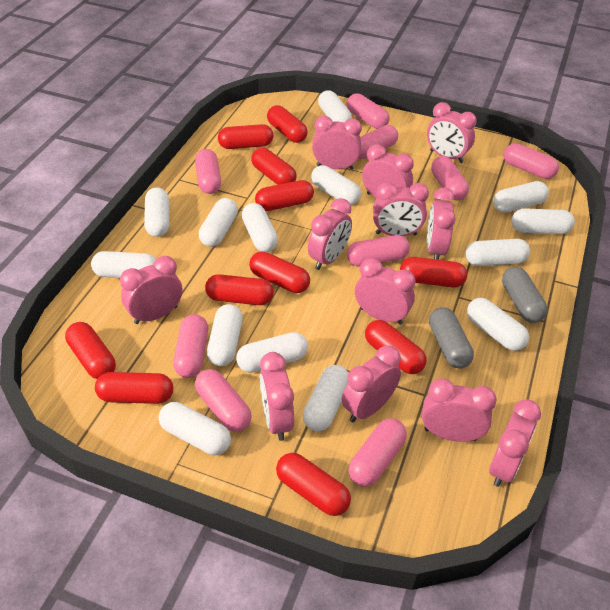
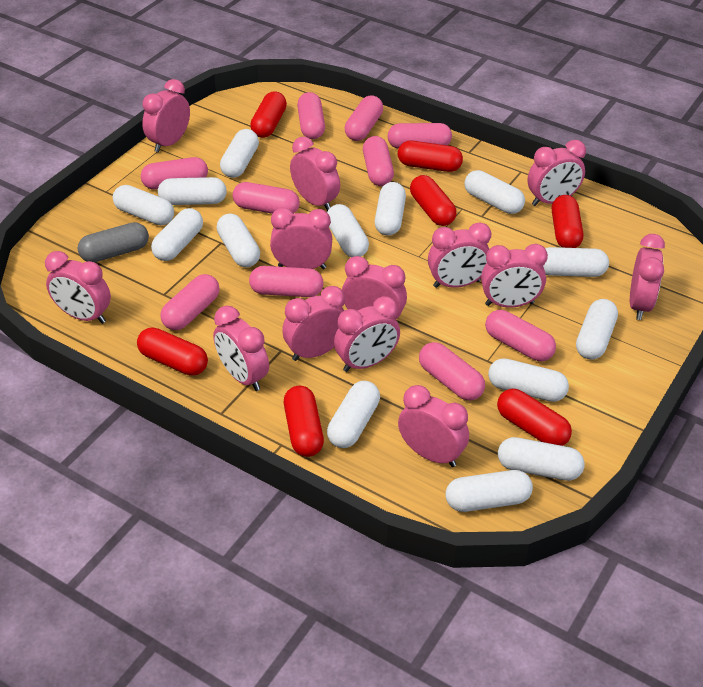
grey capsule: [429,307,474,369] [502,267,548,323] = 2 -> [77,222,149,262] = 1
pink capsule: [173,314,208,378] [195,149,221,194] [195,369,252,432] [347,93,389,129] [347,235,410,266] [349,418,407,486] [359,125,398,159] [431,156,469,201] [504,143,559,179] = 9 -> [141,157,208,189] [160,274,220,330] [232,182,300,214] [249,266,324,297] [297,92,325,139] [345,95,383,141] [363,136,394,186] [388,123,452,148] [419,342,485,401] [485,310,556,361] = 10
pink clock: [120,256,182,324] [260,352,294,441] [308,198,352,270] [312,116,362,170] [342,346,401,422] [355,258,415,325] [362,144,414,199] [373,182,429,236] [422,378,497,442] [427,102,477,163] [427,188,456,260] [489,400,541,487] = 12 -> [45,251,111,324] [142,79,190,152] [213,306,269,391] [270,208,332,269] [282,286,345,361] [290,136,340,211] [334,296,400,372] [342,256,407,319] [398,385,469,467] [428,222,491,288] [481,244,548,308] [528,140,586,206] [630,234,665,320] = 13
red capsule: [65,322,116,379] [95,372,173,404] [205,274,274,305] [218,124,273,149] [249,251,310,293] [251,148,297,185] [255,180,314,211] [267,105,308,143] [276,453,351,516] [365,320,427,374] [400,257,467,287] = 11 -> [137,327,208,376] [250,91,287,138] [284,386,324,457] [398,141,463,172] [410,175,456,226] [497,389,572,446] [552,195,583,248] = 7

